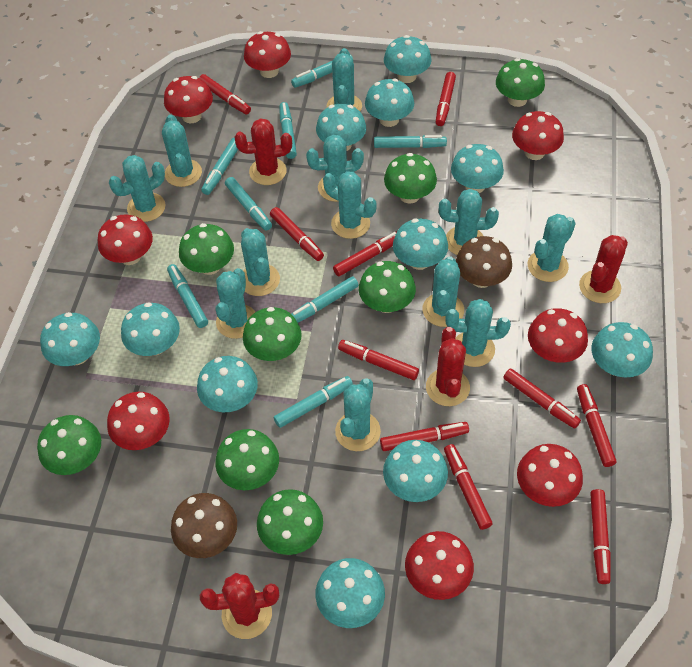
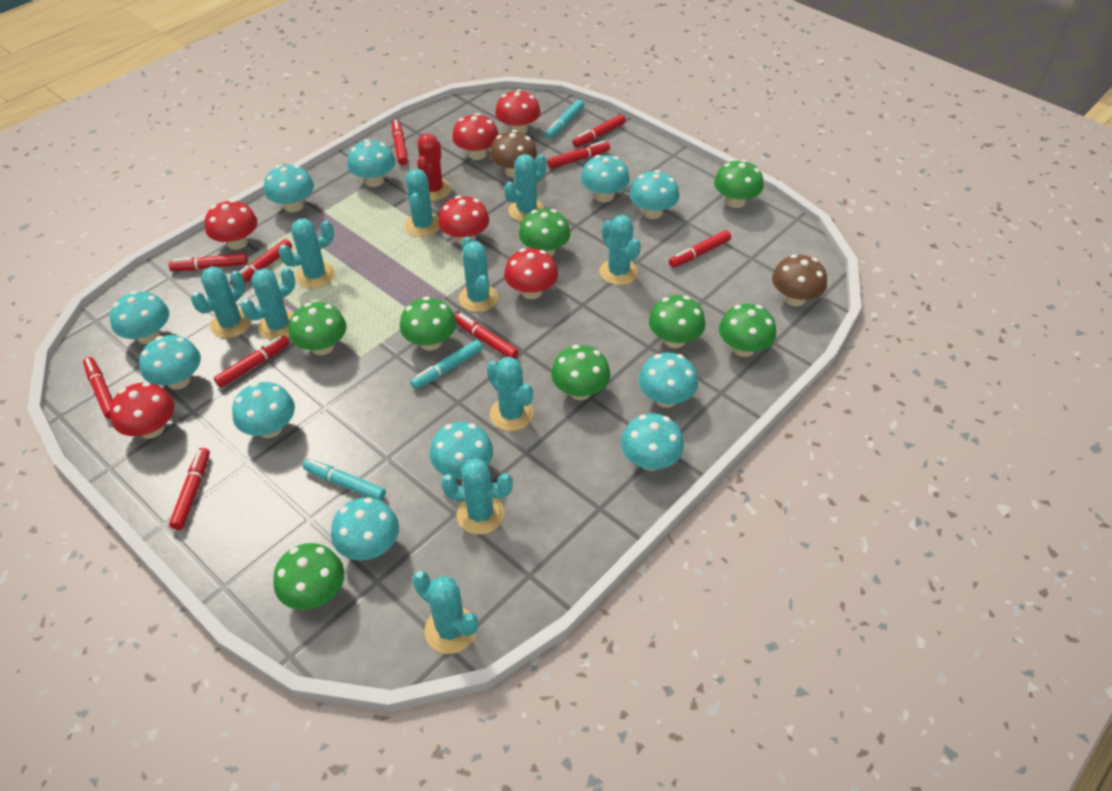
red cactus: [200,573,279,639] [234,118,292,185] [426,327,470,406] [579,235,628,303] = 4 -> [417,134,451,201] = 1
red mushroom: [98,214,153,265] [107,392,170,450] [164,76,213,123] [244,31,291,78] [405,531,474,600] [512,111,564,160] [517,444,583,507] [528,308,588,363] = 8 -> [110,382,175,439] [205,199,258,250] [438,196,489,245] [452,113,499,160] [495,89,541,133] [504,248,558,299] = 6
turquoise cactus: [109,155,166,222] [162,115,202,187] [216,268,255,339] [241,228,280,296] [306,135,364,202] [323,171,377,239] [327,48,362,111] [335,378,381,451] [422,256,464,327] [439,189,499,255] [445,299,511,367] [528,214,576,282] = 12 -> [191,266,252,338] [241,267,295,340] [278,218,335,288] [405,169,440,237] [412,571,478,654] [441,458,513,534] [459,237,498,312] [487,357,534,431] [504,154,546,222] [599,215,641,285] = 10
turquoise marker: [167,264,208,328] [201,138,238,195] [225,177,272,231] [274,376,353,428] [279,102,297,159] [291,54,353,88] [291,276,358,323] [374,135,447,148] = 8 -> [303,459,386,501] [410,340,483,389] [545,99,584,139] = 3

